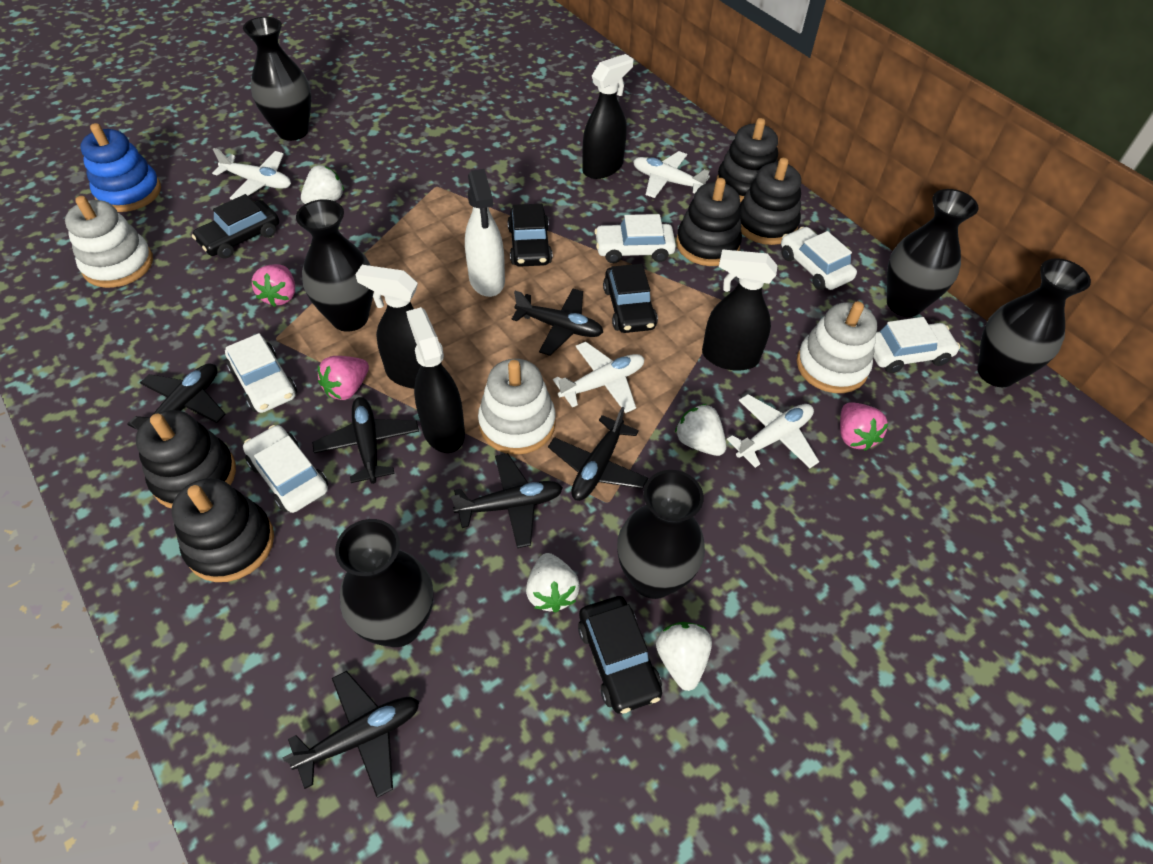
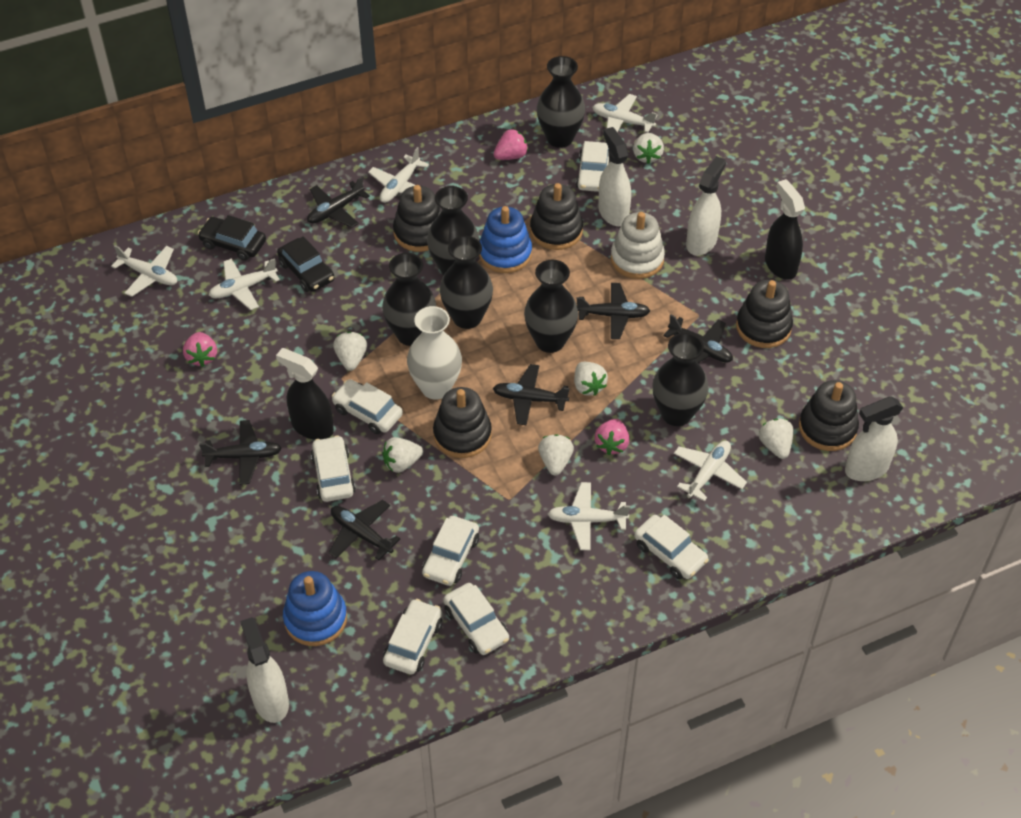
black car: [192,194,279,258] [508,204,552,267] [578,596,662,714] [603,264,658,333] = 4 -> [198,215,266,260] [277,236,334,292] = 2
black spray bottle: [355,265,442,389] [406,307,465,453] [582,54,633,179] [702,249,778,371] = 4 -> [276,348,334,440] [765,179,805,280] = 2
blue stacking toy: [80,123,161,212] = 1 -> [283,571,347,646] [479,206,532,273] = 2
white car: [225,333,297,413] [243,425,328,513] [594,214,676,263] [781,227,857,290] [873,317,960,373] = 5 -> [311,435,356,502] [332,379,403,434] [383,599,442,675] [422,516,479,586] [443,583,509,655] [576,141,610,192] [634,515,709,579] = 7
white plane: [212,148,291,200] [553,342,644,413] [633,151,710,198] [727,394,819,468] = 4 -> [111,245,177,297] [209,258,280,310] [368,147,429,203] [548,482,630,550] [592,94,657,133] [674,441,747,502] = 6
white spray bottle: [465,169,505,297] = 1 -> [240,617,289,723] [598,127,631,226] [686,156,726,256] [845,396,903,481] = 4
white stacking toy: [65,196,153,288] [478,359,556,455] [797,301,877,393] = 3 -> [611,212,665,279] = 1
white strawberry: [301,165,344,204] [526,553,580,613] [656,622,712,691] [675,404,727,456] = 4 -> [333,332,367,371] [382,437,423,473] [538,434,574,475] [574,362,608,396] [633,133,664,164] [759,419,794,459] = 6
white vase: none = 0 -> [407,306,462,400] = 1

